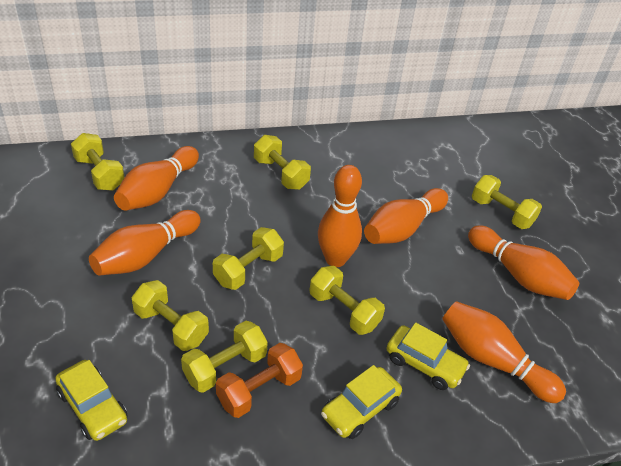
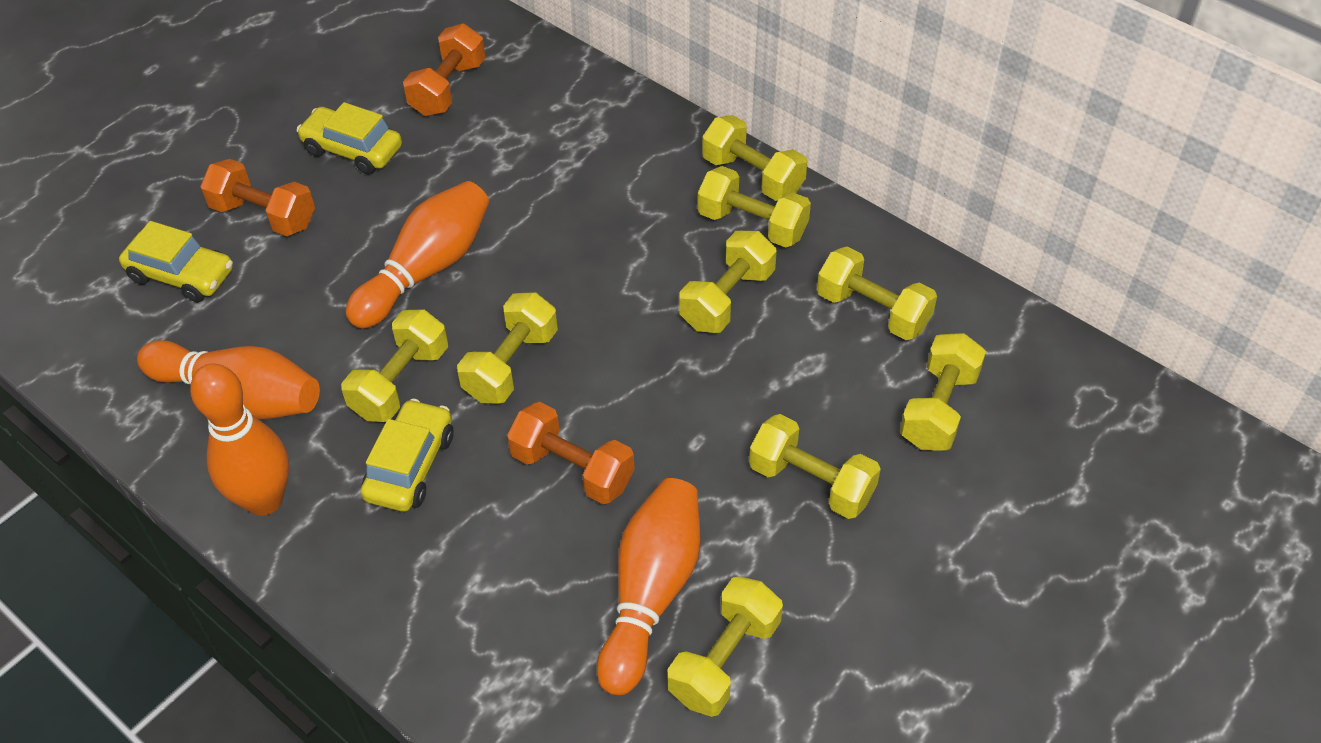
orange bowling pin: [89,210,201,275] [114,146,199,211] [318,165,362,267] [364,188,448,244] [442,301,566,403] [468,225,579,300] = 6 -> [137,340,320,419] [190,363,289,516] [346,181,489,329] [597,478,701,695] = 4
orange dumbbell: [216,343,303,418] = 1 -> [200,159,315,236] [403,24,486,116] [507,402,635,504] = 3
yellow dumbbell: [71,133,125,191] [132,280,209,351] [181,321,268,393] [213,227,284,290] [254,135,311,190] [309,266,385,335] [472,175,542,229] = 7 -> [341,309,448,422] [457,292,558,404] [667,576,783,717] [679,231,777,333] [697,166,811,248] [702,115,807,201] [749,414,881,519] [817,246,937,340] [900,333,986,450] = 9

